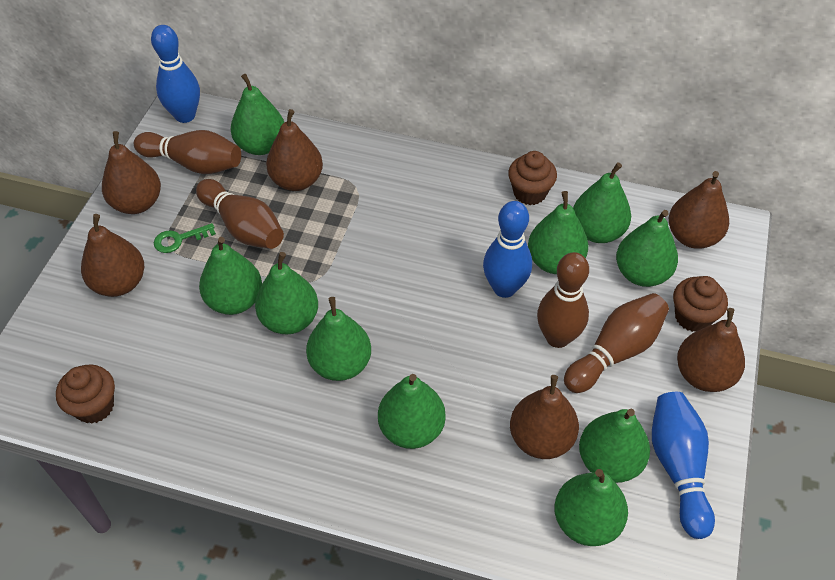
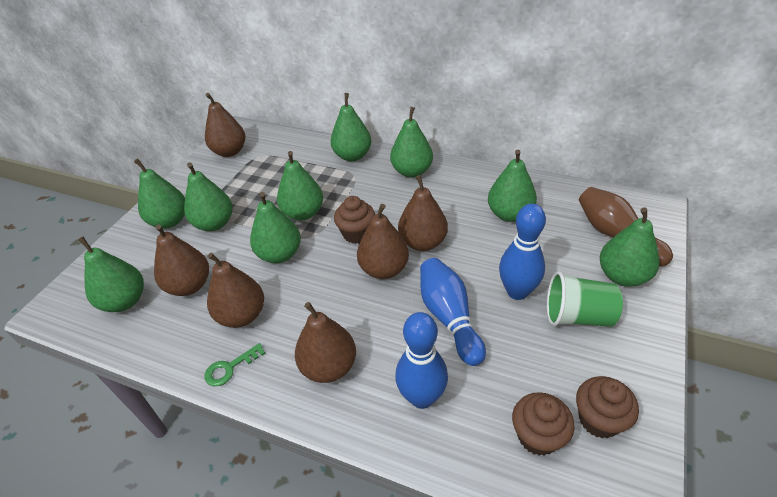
brown bowling pin: [134,130,241,174] [196,179,284,249] [537,252,589,348] [564,293,669,393] = 4 -> [579,187,673,267] = 1
green cup: none = 0 -> [547,271,623,327] = 1
green pear: [199,237,262,315] [231,74,284,155] [255,252,318,335] [306,297,371,381] [378,374,446,449] [528,191,588,274] [554,469,628,546] [573,162,631,243] [579,409,650,483] [616,210,678,287] = 10 -> [78,237,144,312] [134,159,185,229] [184,163,233,231] [250,192,301,263] [277,151,323,220] [330,93,371,161] [390,107,433,178] [488,150,537,222] [600,207,659,287] = 9

